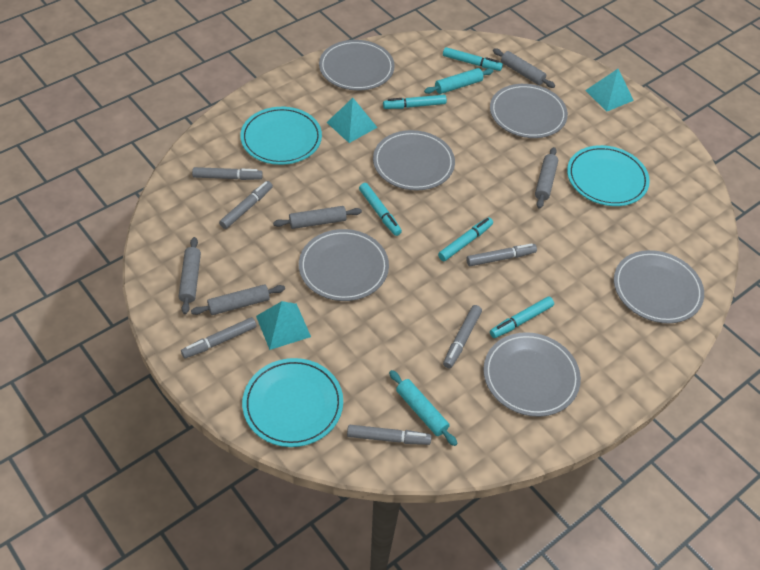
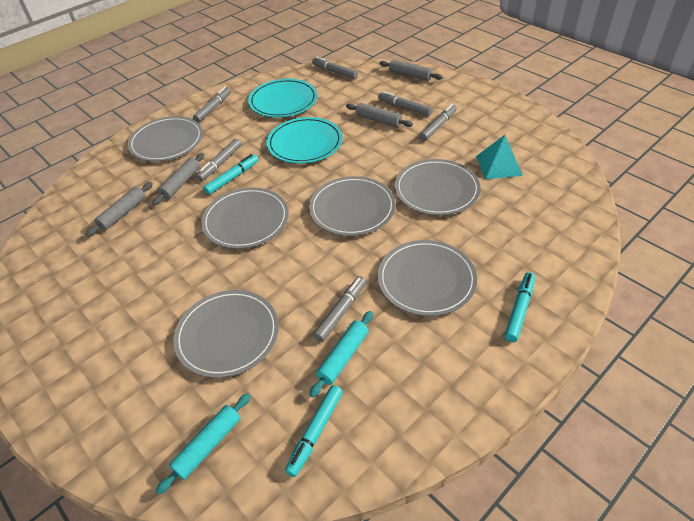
grey rolling pin: [179,237,201,314] [191,284,285,315] [273,206,362,229] [493,49,555,88] [535,147,558,209] = 5 -> [86,182,153,237] [152,153,204,205] [346,103,413,127] [380,60,443,81] = 4
turquoise marker: [359,183,402,236] [383,95,447,109] [438,217,493,261] [443,47,503,71] [490,297,554,338] = 5 -> [203,154,259,195] [285,385,343,477] [505,272,535,342] = 3
turquoise plate: [240,107,322,165] [242,358,343,447] [567,145,650,206] = 3 -> [248,79,317,117] [267,117,342,164] = 2
turquoise pyramid: [256,301,311,350] [326,98,378,143] [585,69,634,112] = 3 -> [476,135,523,179] = 1

